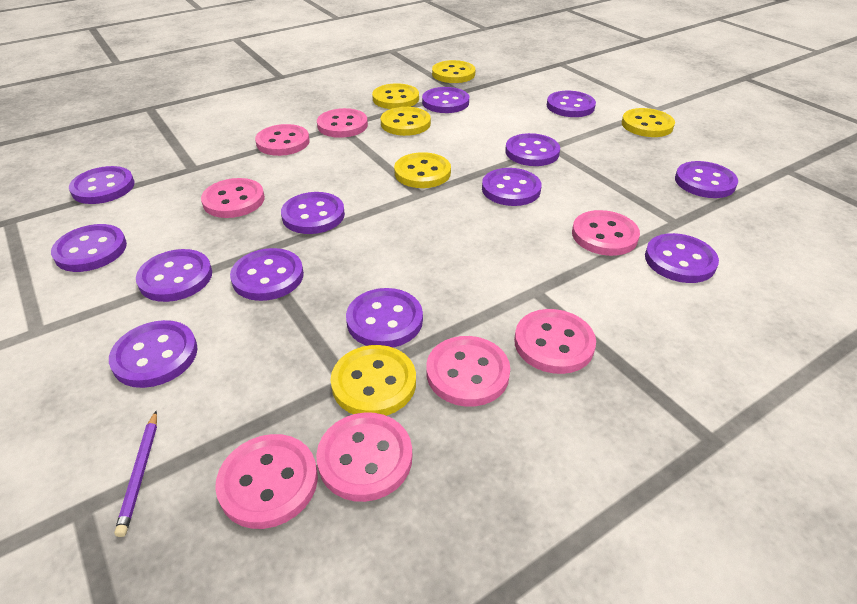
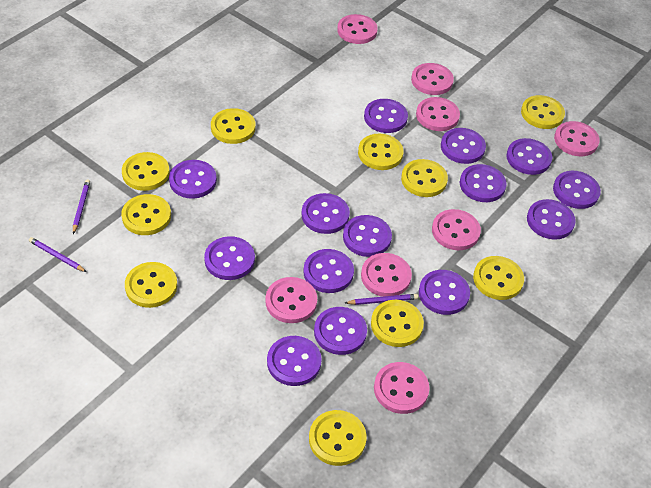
purple button: [51,224,127,272] [69,166,135,204] [109,320,198,388] [136,249,212,302] [230,248,304,301] [281,192,345,234] [346,288,423,348] [422,87,469,113] [482,168,542,206] [505,133,560,166] [547,91,596,117] [645,233,719,283] [675,161,738,198] = 13 -> [169,160,217,199] [204,236,255,280] [267,336,322,386] [301,193,350,234] [304,249,354,293] [314,307,367,355] [343,215,392,257] [364,99,408,133] [419,270,470,315] [441,128,486,164] [460,164,507,202] [506,138,552,175] [527,199,576,240] [553,171,601,209] = 14
purple pencil: [114,411,157,537] = 1 -> [29,237,87,272] [73,179,90,234] [345,294,418,305] = 3
yellow button: [331,345,416,416] [372,83,419,109] [381,107,431,136] [394,152,451,188] [432,60,476,83] [622,108,675,137] = 6 -> [121,194,171,235] [122,152,170,191] [125,262,177,308] [211,108,255,144] [309,410,367,466] [358,134,404,170] [371,300,424,347] [401,159,448,197] [473,256,524,300] [521,95,565,129] = 10

